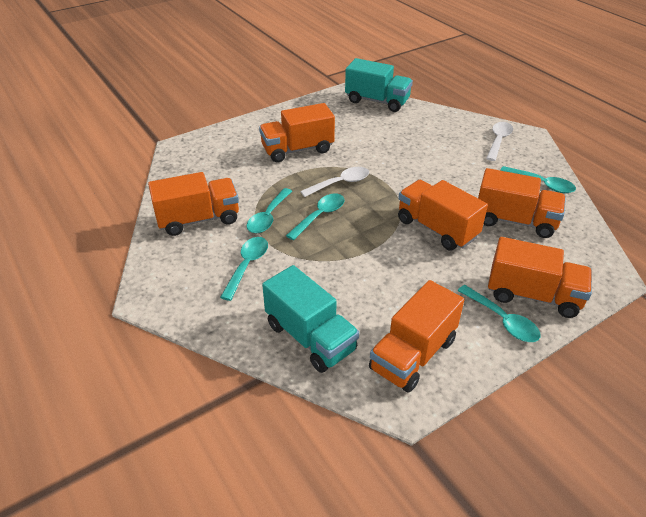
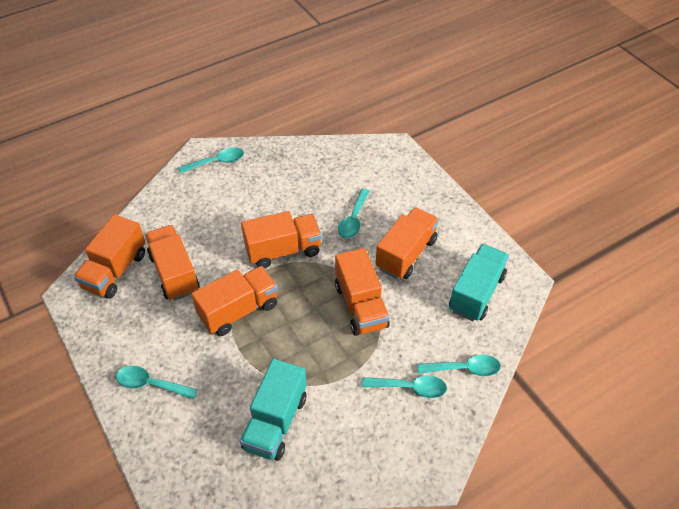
white spoon: [300,167,369,197] [486,122,513,161] = 2 -> none = 0

